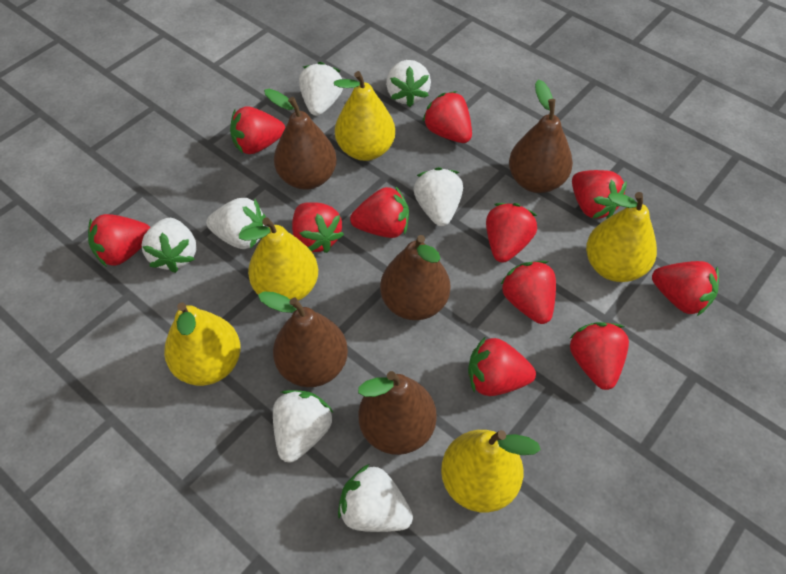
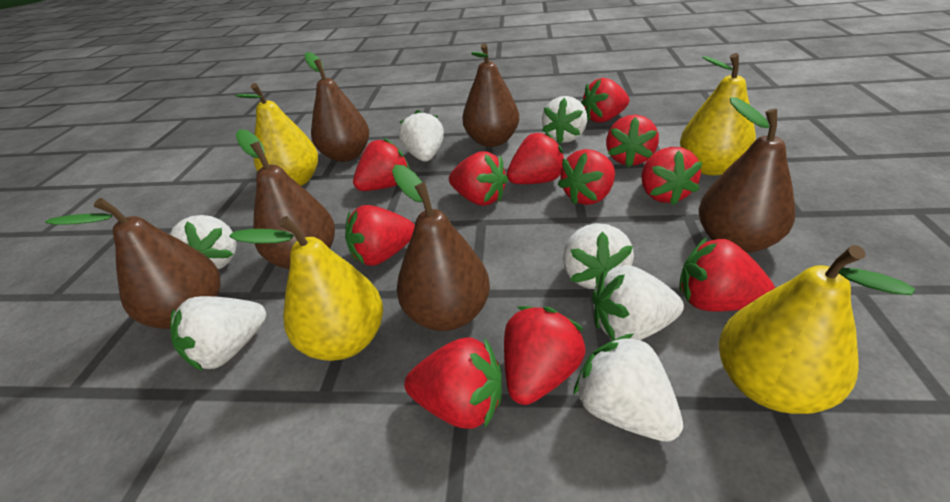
brown pear: [258,291,348,387] [264,89,337,190] [358,371,437,455] [380,235,450,320] [509,80,573,193] = 5 -> [45,198,221,329] [236,129,335,269] [305,52,369,162] [392,165,490,331] [462,43,519,147] [699,97,795,253] = 6
yellow pear: [164,302,241,386] [239,217,318,301] [334,71,395,161] [441,430,541,512] [586,192,657,282] = 5 -> [229,216,383,361] [235,83,318,186] [680,53,756,176] [719,245,915,414] = 4

